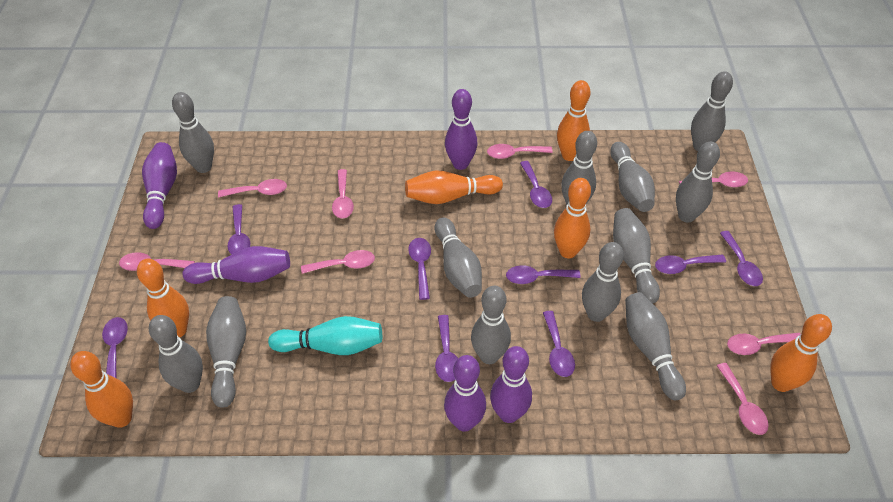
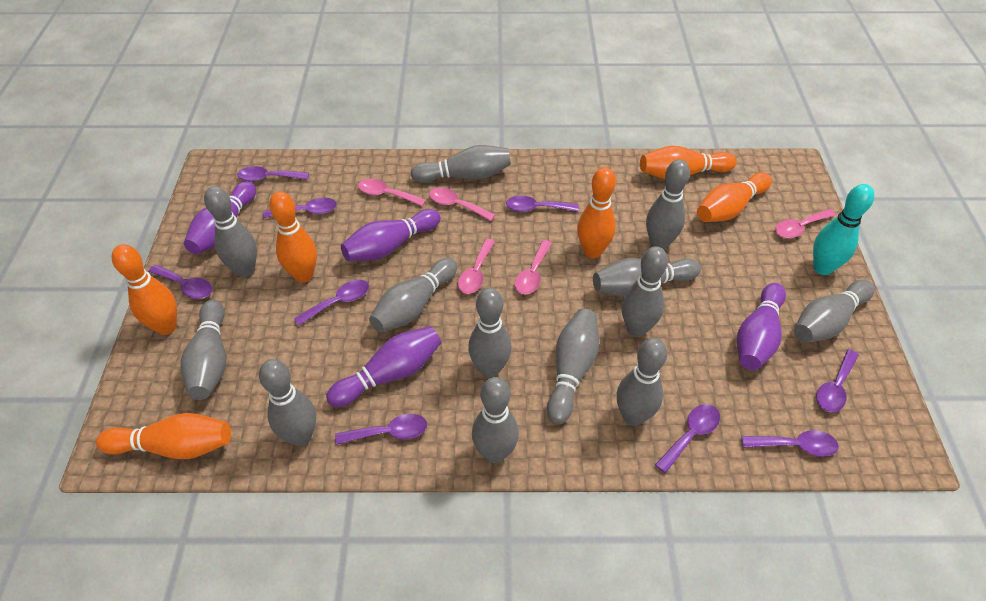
grey bowling pin: [149,315,203,393] [172,92,214,173] [206,296,246,408] [435,217,482,298] [471,286,511,364] [561,131,597,205] [582,242,624,322] [610,142,655,212] [613,208,660,303] [625,292,686,400] [676,142,720,222] [691,71,733,151] = 12 -> [180,299,226,400] [204,186,257,277] [259,359,316,446] [369,258,457,333] [411,145,511,183] [468,288,511,377] [472,377,519,463] [547,309,599,424] [593,258,701,297] [617,338,667,426] [622,246,668,337] [646,159,690,250] [794,280,875,343] = 13
pink spoon: [119,252,195,271] [218,179,287,198] [301,250,375,274] [332,169,354,218] [487,144,553,159] [679,172,748,187] [717,363,769,435] [727,333,800,355] = 8 -> [358,179,426,206] [429,187,495,221] [458,239,495,294] [515,240,552,295] [775,209,836,238] = 5
purple bowling pin: [142,142,177,229] [183,246,290,284] [444,355,486,432] [445,89,477,170] [490,346,532,423] = 5 -> [184,181,256,254] [326,326,442,407] [341,209,441,261] [737,283,786,370] = 4

